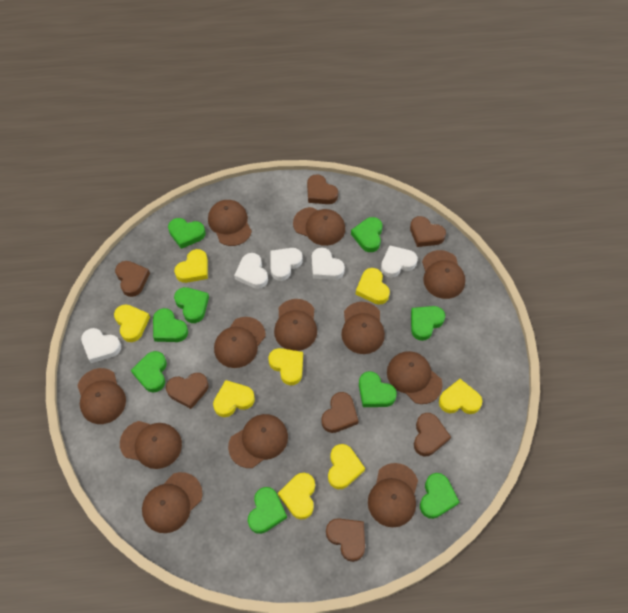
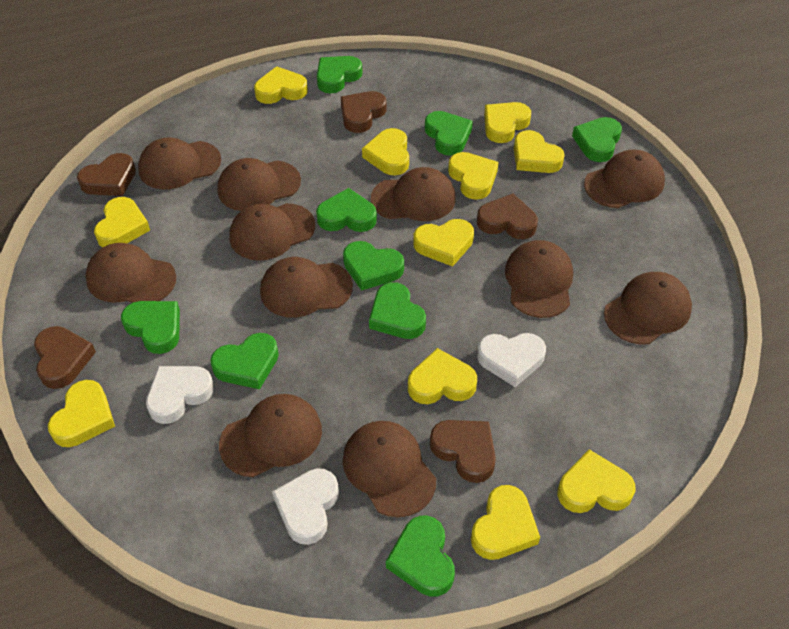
brown cap: [77,368,126,424] [120,421,182,469] [142,472,203,533] [208,200,252,246] [214,317,266,368] [228,414,288,468] [274,299,317,351] [293,207,345,246] [341,302,385,354] [368,463,418,527] [387,351,443,404] [422,250,465,299] = 12 -> [85,243,176,303] [138,138,221,189] [217,158,301,211] [219,394,322,477] [229,203,315,261] [260,257,353,318] [342,421,436,517] [371,167,456,221] [505,240,573,318] [584,149,665,208] [604,272,692,345] = 11
brown heart: [115,261,150,297] [166,373,209,409] [307,174,338,204] [321,392,358,433] [326,518,365,562] [410,216,446,247] [414,413,451,456] = 7 -> [34,326,96,389] [77,153,136,196] [341,91,387,133] [430,420,496,483] [477,194,538,239] = 5
white heart: [81,328,121,363] [234,253,268,289] [271,248,303,281] [312,247,345,280] [381,246,418,278] = 5 -> [146,366,214,424] [272,468,339,545] [477,333,546,387] = 3
yellow heart: [114,304,150,342] [174,249,208,283] [213,380,255,417] [268,348,303,385] [278,473,315,520] [328,444,365,489] [356,268,390,305] [439,379,482,414] = 8 -> [48,380,115,447] [94,197,150,248] [254,66,308,104] [362,128,409,175] [408,348,477,404] [413,219,474,267] [448,152,499,200] [471,485,540,560] [484,102,531,143] [514,130,565,173] [557,450,636,513] = 11

